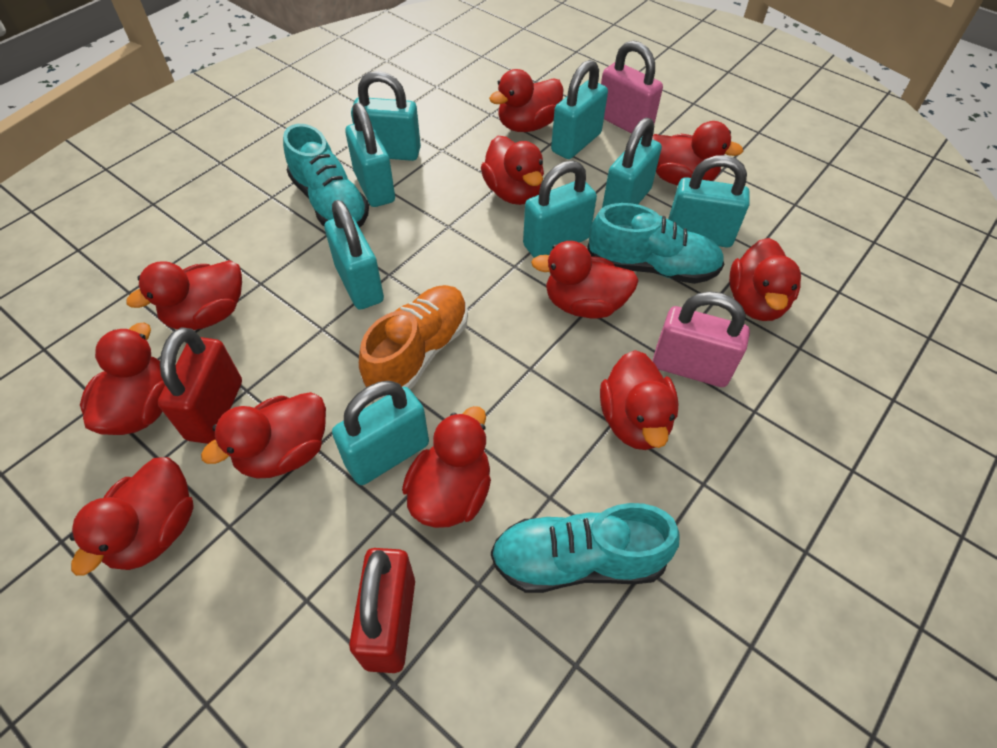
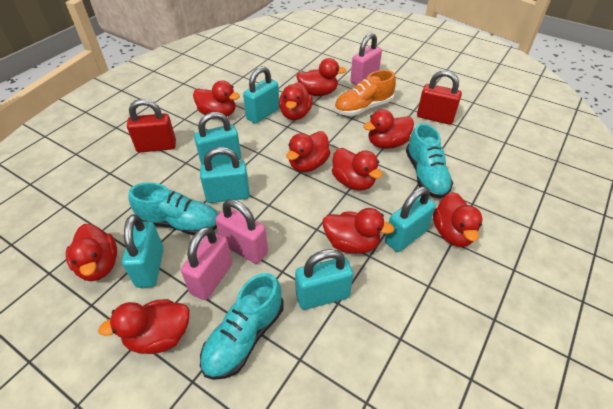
pink padlock: [601,41,663,136] [652,292,750,387] = 2 -> [181,226,232,300] [215,199,268,264] [351,33,382,85] = 3
red duck: [69,457,194,576] [80,323,165,435] [126,260,242,330] [201,392,326,478] [402,406,491,528] [481,136,544,205] [489,69,564,132] [531,241,639,319] [600,350,678,450] [652,121,743,185] [729,238,801,321] = 11 -> [66,224,117,281] [98,299,190,354] [193,80,240,116] [279,82,313,120] [286,131,331,172] [296,58,347,96] [323,208,395,254] [332,148,383,191] [363,109,414,149] [433,192,483,247] = 10
turquoise padlock: [324,200,384,310] [332,381,429,485] [345,103,395,207] [351,71,421,161] [523,161,597,258] [551,60,608,159] [602,118,662,208] [668,155,750,247] = 8 -> [122,214,164,288] [194,112,241,165] [200,147,250,203] [243,66,279,124] [295,249,353,310] [385,187,436,252] = 6

